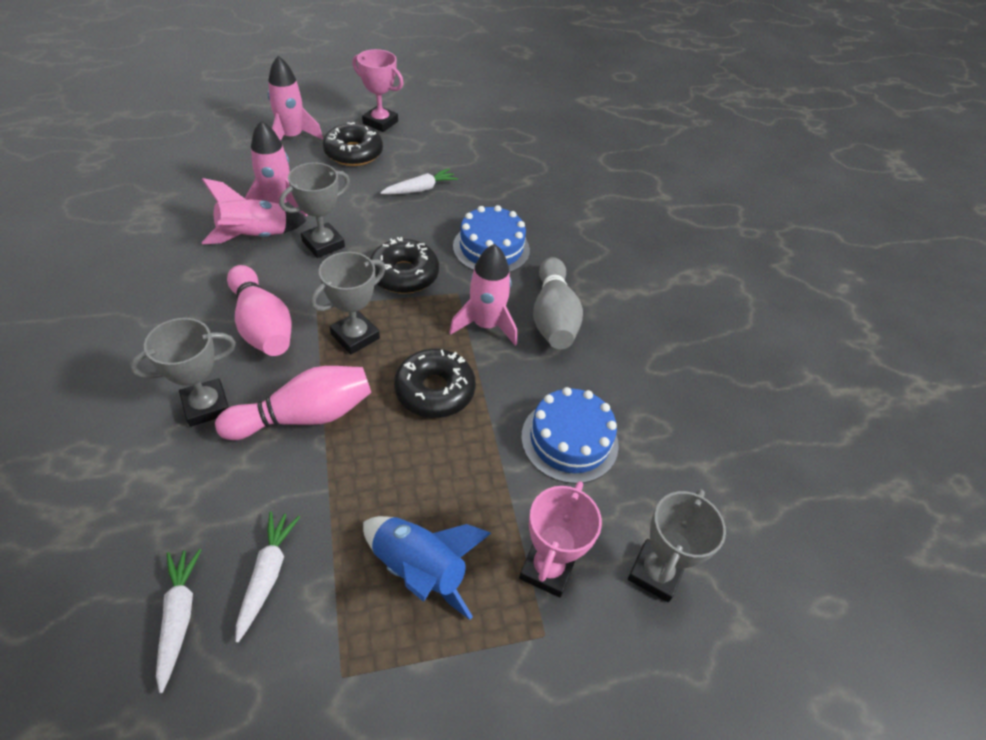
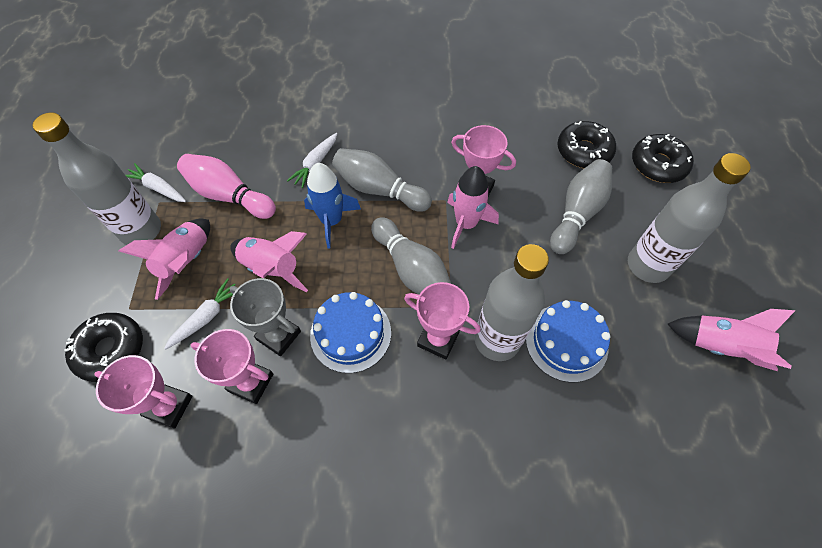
grey bottle: none = 0 -> [32,112,161,245] [474,244,549,361] [628,153,751,283] = 3
grey bowling pin: [533,257,583,349] = 1 -> [332,148,432,212] [371,217,451,294] [550,159,612,254] = 3
grey trophy: [130,318,236,427] [279,163,350,258] [310,252,385,354] [628,489,726,602] = 4 -> [229,278,301,356] = 1
pink bowling pin: [215,366,371,440] [227,265,292,356] = 2 -> [177,154,276,219] = 1
pink trophy: [352,49,404,132] [519,481,602,597] = 2 -> [94,355,193,429] [191,329,273,404] [404,282,481,360] [451,125,516,196] = 4

